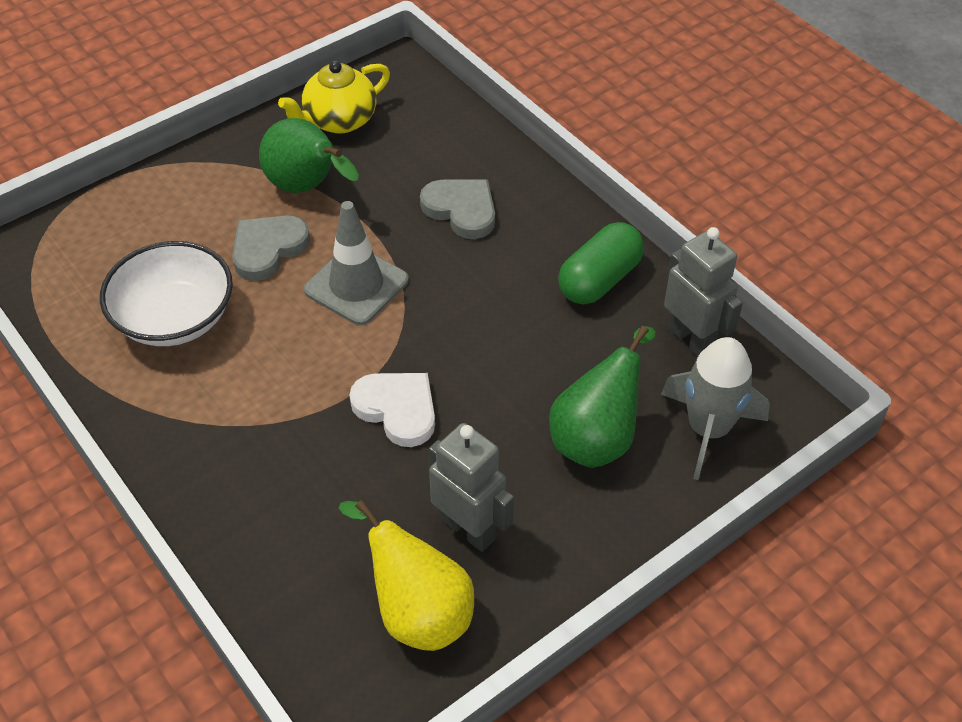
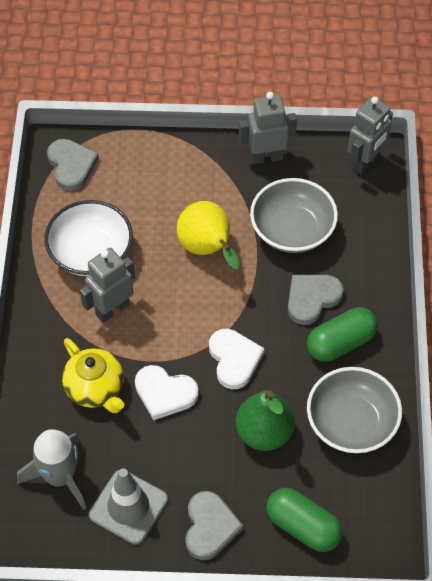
green capsule: [558,222,644,304] = 1 -> [266,488,343,552] [307,307,378,362] = 2
green pear: [259,118,359,193] [549,326,656,468] = 2 -> [236,390,295,451] = 1
grey bowl: none = 0 -> [250,178,338,253] [307,367,402,453] = 2
grey heart: [232,215,310,281] [420,179,495,239] = 2 -> [47,139,99,191] [185,491,244,560] [288,275,344,325] = 3
grey robot: [429,423,514,552] [664,227,743,356] = 2 -> [80,248,135,323] [239,92,297,164] [348,96,393,175] = 3
white heart: [349,373,435,447] = 1 -> [135,365,199,420] [209,329,264,389] = 2

